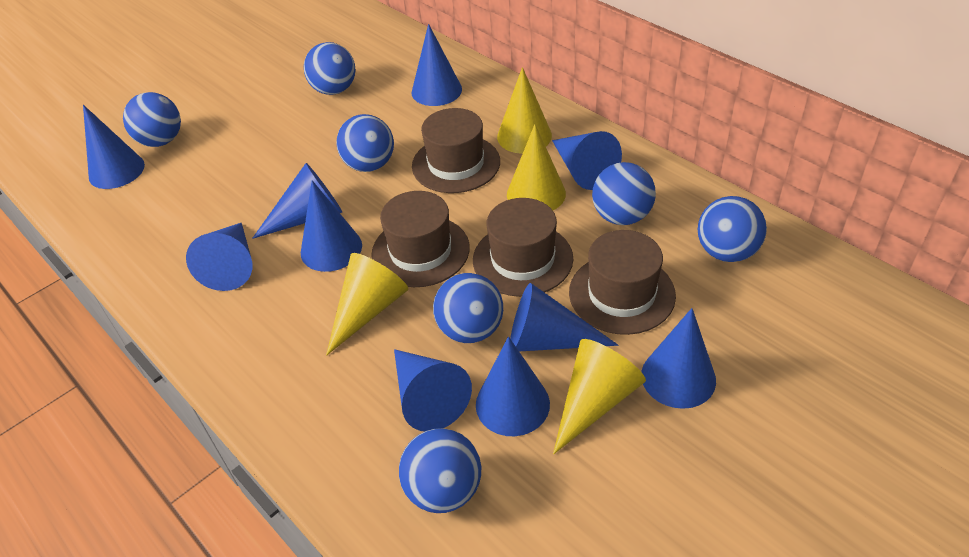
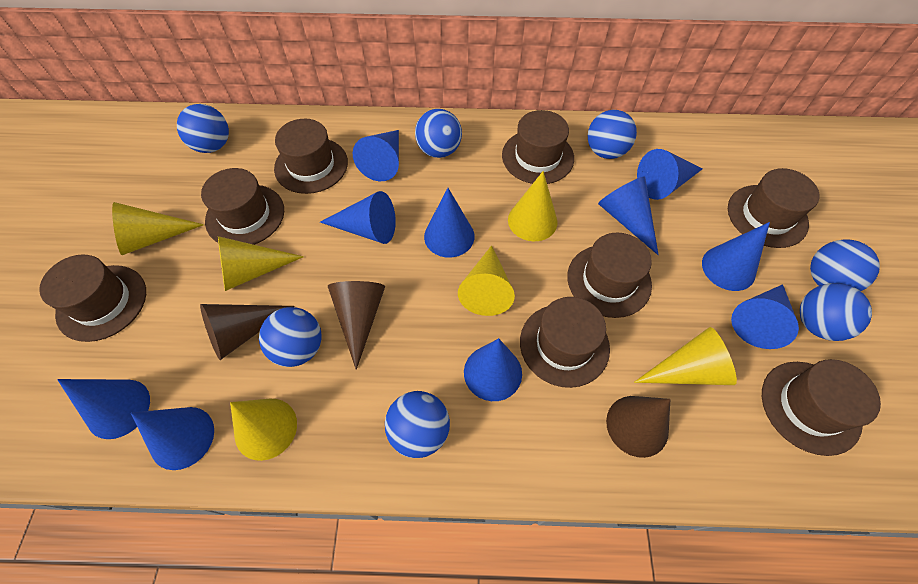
brown cone: none = 0 -> [200,304,294,360] [328,281,385,370] [606,396,670,458] = 3
brown hat: [371,191,470,287] [412,108,500,193] [473,198,573,297] [569,230,676,335] = 4 -> [39,254,146,342] [201,168,284,245] [274,119,348,194] [502,110,574,184] [520,297,610,388] [567,233,652,318] [728,168,820,248] [762,359,881,456] = 8
yellow cone: [326,253,408,356] [497,67,552,154] [507,124,566,210] [553,339,646,454] = 4 -> [112,202,204,255] [218,236,304,291] [230,399,297,461] [458,245,515,316] [508,171,558,241] [634,327,737,385] = 6

